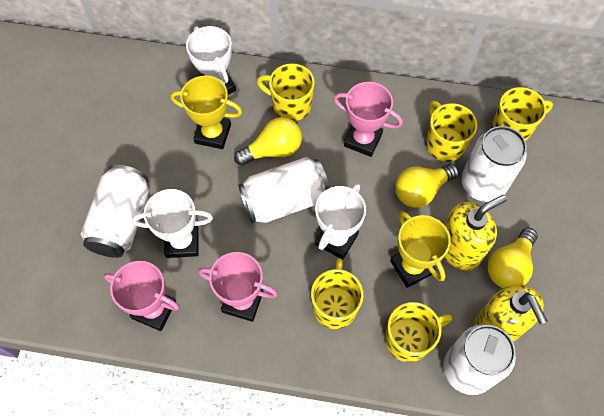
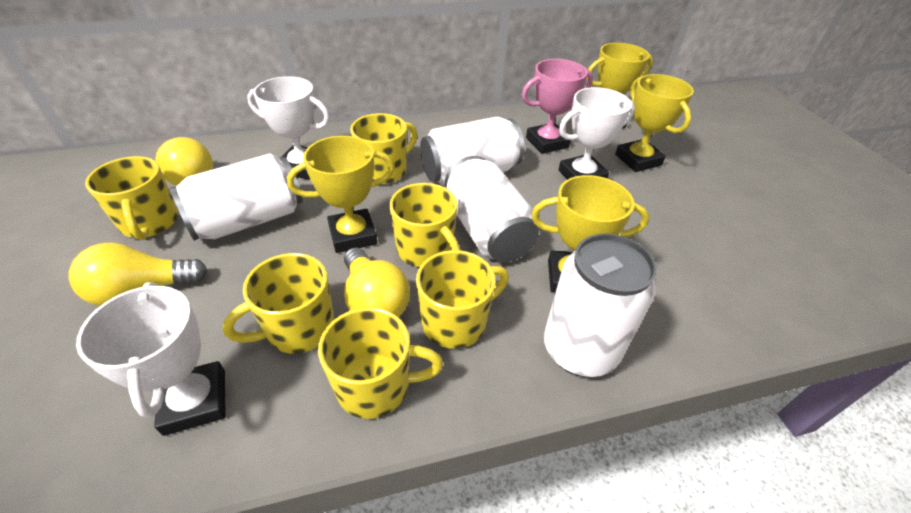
pink trophy: [104,261,180,331] [198,252,278,322] [333,82,403,157] = 3 -> [522,59,593,154] = 1
yellow mug: [257,63,315,121] [311,258,364,329] [385,302,452,362] [426,101,477,162] [492,87,553,142] = 5 -> [85,156,178,240] [222,253,334,354] [318,307,443,419] [350,113,418,184] [389,183,460,267] [416,250,509,349] = 6
yellow soap dispenser: [444,195,507,270] [474,285,547,342] = 2 -> none = 0
yellow trophy: [171,75,242,149] [390,211,451,288] = 2 -> [287,136,395,253] [531,175,649,293] [587,43,653,128] [615,74,694,172] = 4

